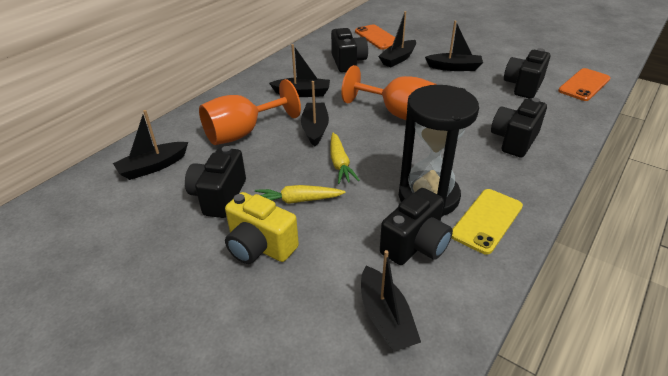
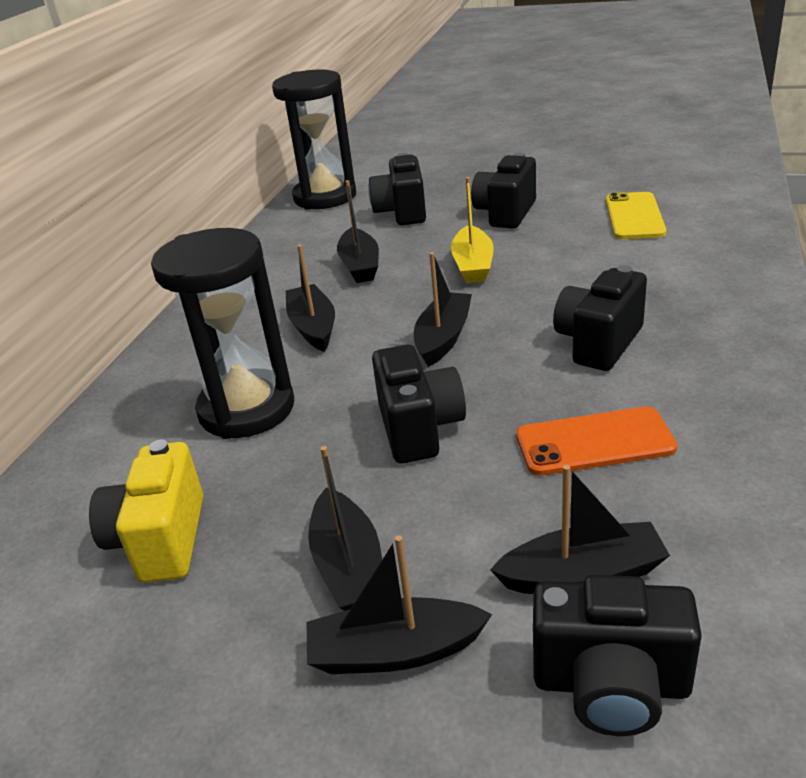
black hourglass: [399,85,479,217] = 1 -> [151,228,294,439] [272,69,356,210] = 2
orange goblet: [199,79,301,145] [341,65,437,120] = 2 -> none = 0
orange phone: [355,24,395,50] [558,68,611,101] = 2 -> [516,407,678,476] = 1
yellow boat: none = 0 -> [451,177,494,283] = 1
yellow carrot: [255,185,345,204] [330,133,360,184] = 2 -> none = 0

